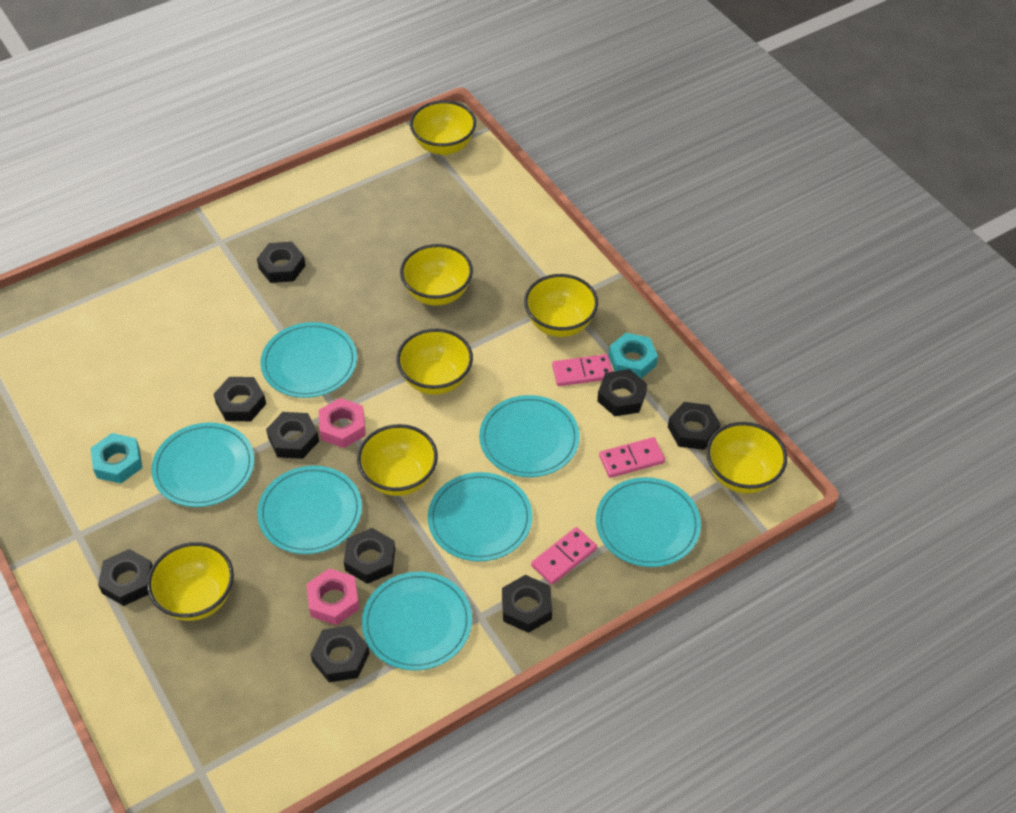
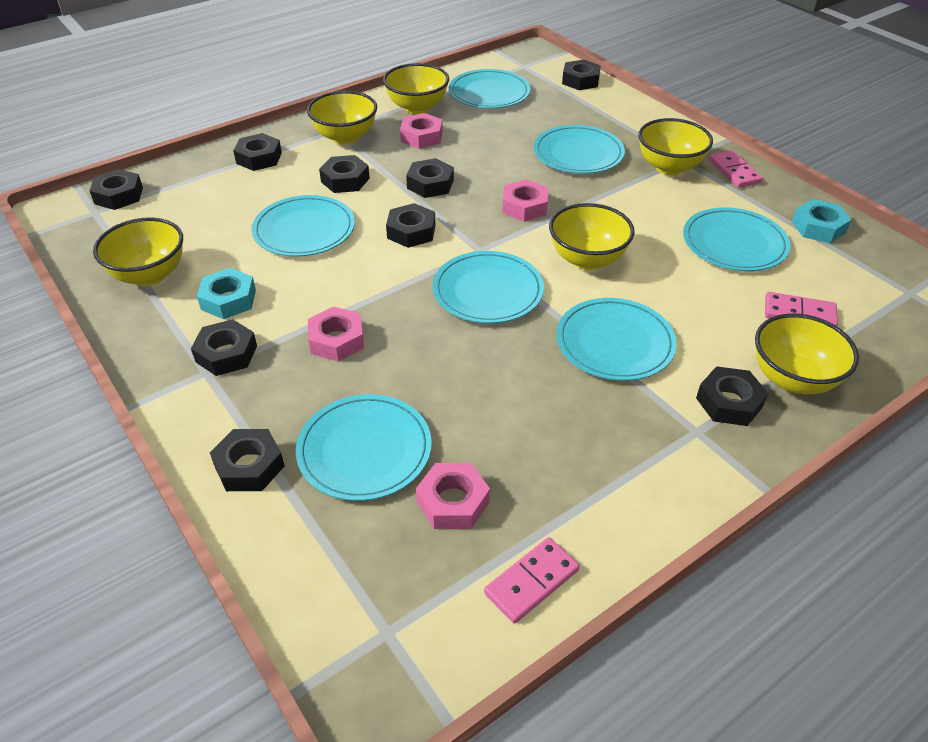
pink nut: [306,568,359,625] [319,398,366,448] = 2 -> [308,306,364,362] [400,113,443,149] [416,463,490,529] [502,179,548,222] = 4
yellow bowl: [147,542,234,621] [357,424,438,496] [396,329,473,395] [400,244,473,306] [410,101,476,155] [524,274,598,337] [706,422,787,494] = 7 -> [93,217,183,286] [307,91,377,145] [383,63,449,114] [549,203,635,270] [638,118,713,175] [755,313,859,394] = 6

